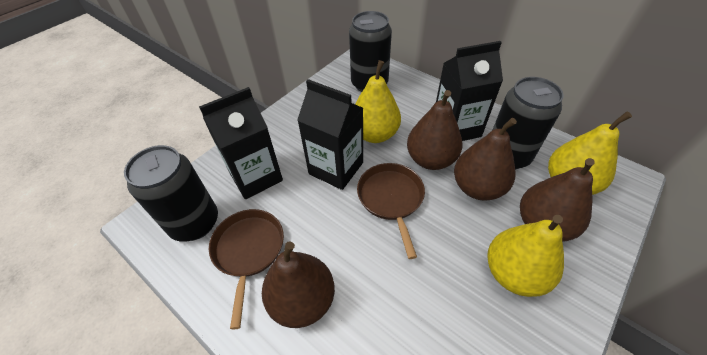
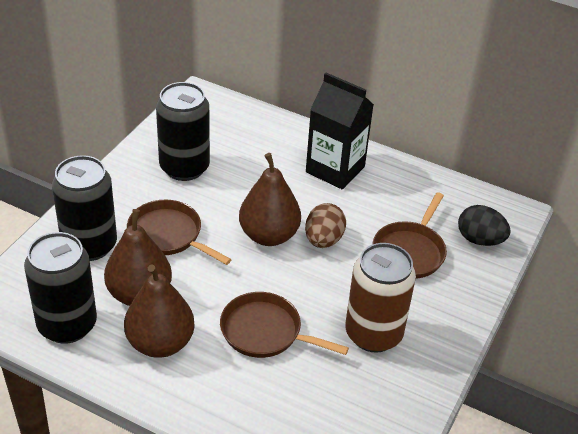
black carton: [199,87,283,199] [297,79,363,190] [436,41,503,141] = 3 -> [306,73,374,189] = 1
black egg: none = 0 -> [458,205,511,246] = 1
brown can: none = 0 -> [345,243,416,353] = 1
brown egg: none = 0 -> [305,203,346,248] = 1
brown pan: [209,209,284,329] [357,163,425,259] = 2 -> [127,200,232,265] [220,292,349,358] [373,192,447,279] = 3
brown pear: [262,241,335,328] [407,90,462,170] [454,118,517,201] [520,158,595,242] = 4 -> [104,209,172,306] [124,265,195,358] [239,153,301,246] = 3
yellow pear: [355,60,401,143] [487,215,564,297] [548,111,632,195] = 3 -> none = 0

